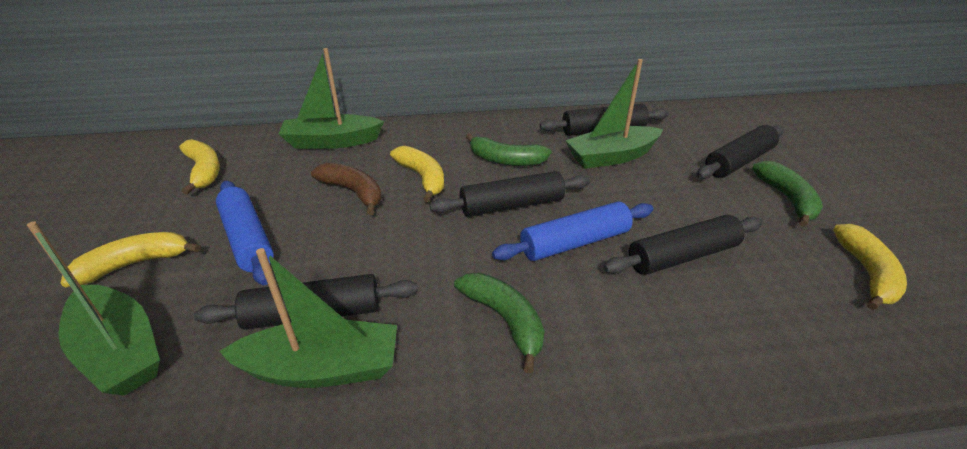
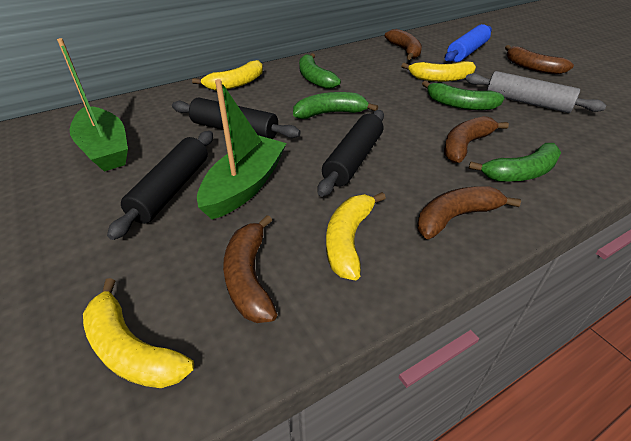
black rolling pin: [194,274,418,330] [430,171,590,217] [540,104,669,136] [604,215,763,275] [697,125,784,179] = 5 -> [107,131,213,240] [172,98,301,139] [317,110,384,197] = 3
blue rolling pin: [216,181,274,285] [492,201,653,261] = 2 -> [445,24,492,62] = 1
brown banana: [311,163,382,215] = 1 -> [223,215,277,323] [385,29,422,60] [417,186,521,239] [444,116,509,163] [505,45,574,75] = 5
green banana: [454,273,545,373] [466,133,552,166] [752,161,823,227] = 3 -> [293,92,378,119] [299,53,341,89] [422,81,504,110] [469,143,561,182] = 4
green boat: [27,221,160,396] [219,248,397,388] [279,48,384,149] [565,59,663,169] = 4 -> [57,38,128,171] [197,79,287,219] = 2
grey rolling pin: none = 0 -> [465,71,607,113] = 1

